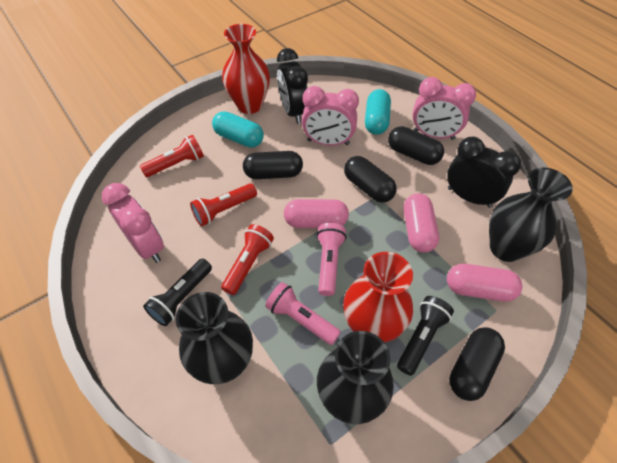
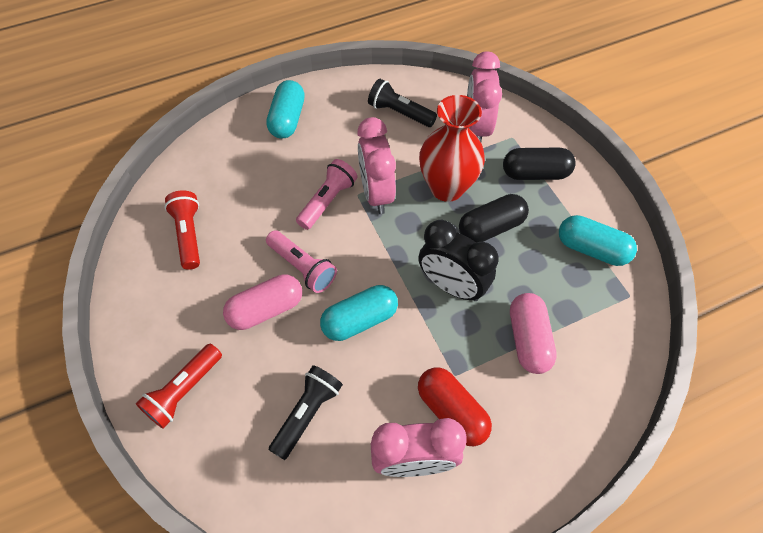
black capsule: [243,151,303,179] [344,156,397,203] [388,126,444,165] [449,327,505,401] = 4 -> [459,194,529,243] [503,148,576,180] = 2
black clock: [277,48,308,124] [447,137,521,208] = 2 -> [418,220,499,301] = 1
black vase: [176,292,253,384] [317,331,394,424] [489,168,573,262] = 3 -> none = 0
pink capsule: [284,199,349,228] [404,193,439,253] [447,264,522,301] = 3 -> [223,274,302,330] [510,293,557,374] = 2
red capsule: none = 0 -> [418,367,492,446] = 1
red flashlight: [140,135,204,177] [190,183,257,226] [221,224,274,295] = 3 -> [136,344,222,429] [165,190,200,270] = 2
red vase: [222,24,270,114] [343,252,413,343] = 2 -> [419,95,485,202] = 1
turquoise capsule: [212,111,264,148] [365,89,391,135] = 2 -> [266,80,305,138] [320,285,398,341] [559,215,637,266] = 3

